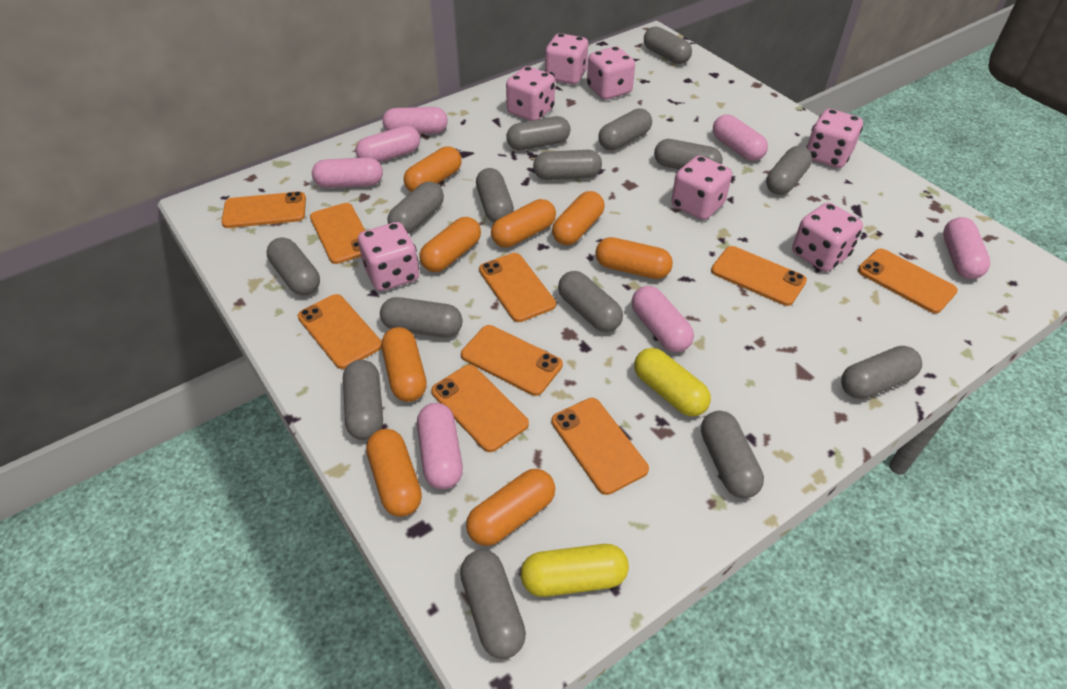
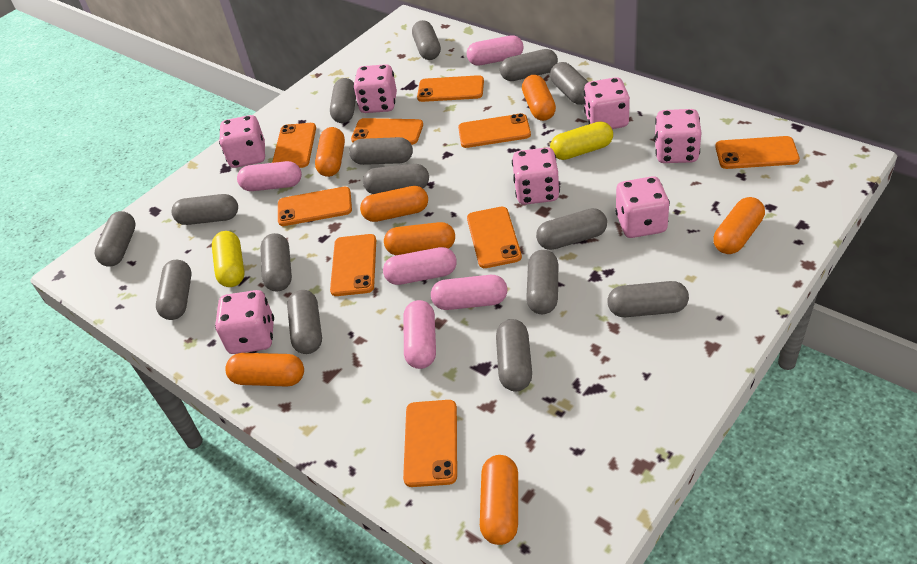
orange capsule: [366,429,422,517] [381,327,427,402] [404,146,462,192] [420,217,481,272] [466,469,555,546] [491,199,556,248] [552,191,605,245] [595,237,673,279] = 8 -> [225,353,304,387] [315,127,345,177] [360,186,428,222] [384,222,455,255] [480,455,518,545] [522,75,556,121] [713,197,765,254] = 7
pink capsule: [312,157,383,188] [356,125,420,163] [382,107,448,134] [417,403,463,490] [632,286,694,352] [713,114,768,161] [943,217,990,279] = 7 -> [237,161,302,191] [383,247,457,285] [403,300,436,369] [431,275,508,310] [467,35,524,65] = 5

